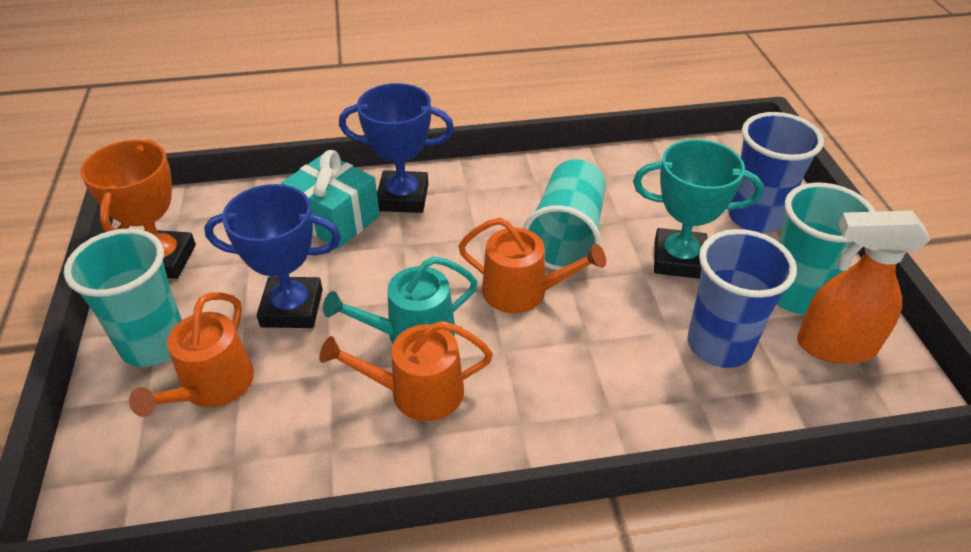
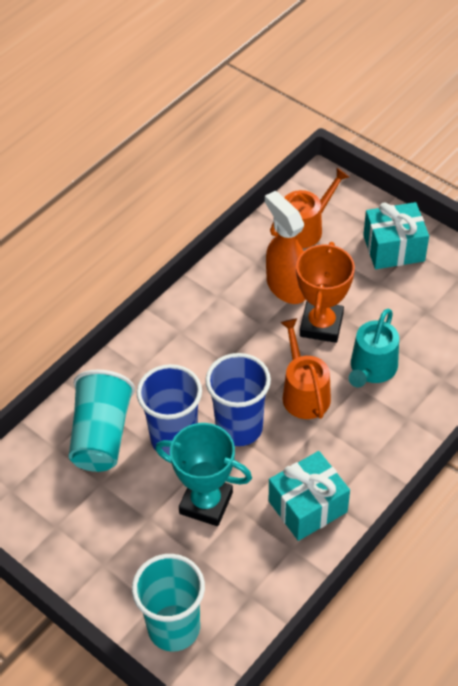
blue trophy: [204,184,341,328] [339,83,454,213] = 2 -> none = 0
orange watering can: [129,292,254,417] [319,321,493,421] [458,218,606,313] = 3 -> [270,168,349,249] [280,318,331,419] = 2
turquoise cup: [64,228,182,367] [523,159,606,270] [777,183,876,314] = 3 -> [69,370,135,472] [132,554,205,652] = 2
turquoise gift: [281,150,380,249] = 1 -> [269,451,350,541] [363,202,429,269] = 2

